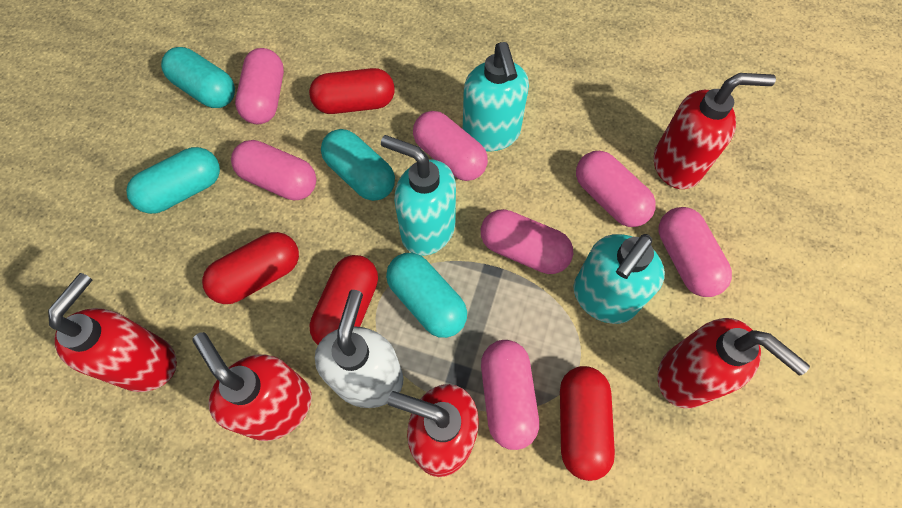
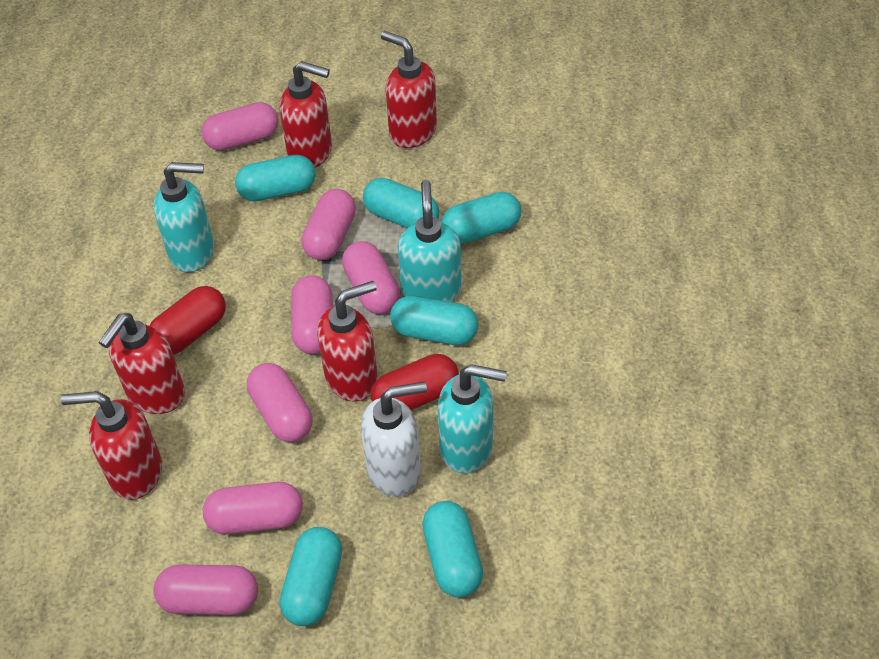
red capsule: [202,232,299,304] [309,68,395,114] [310,255,378,345] [560,366,615,481] = 4 -> [149,286,226,355] [371,354,459,410] = 2
turquoise capsule: [126,147,220,214] [161,47,235,108] [321,129,395,201] [386,253,467,338] = 4 -> [235,155,316,201] [280,527,342,626] [363,178,439,228] [390,296,478,345] [422,501,483,597] [441,192,521,244] = 6

